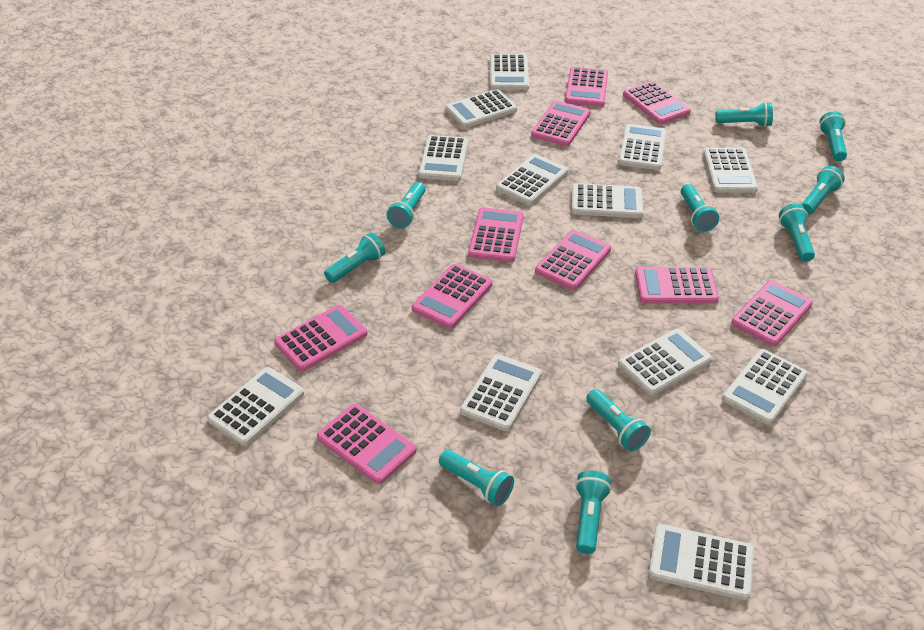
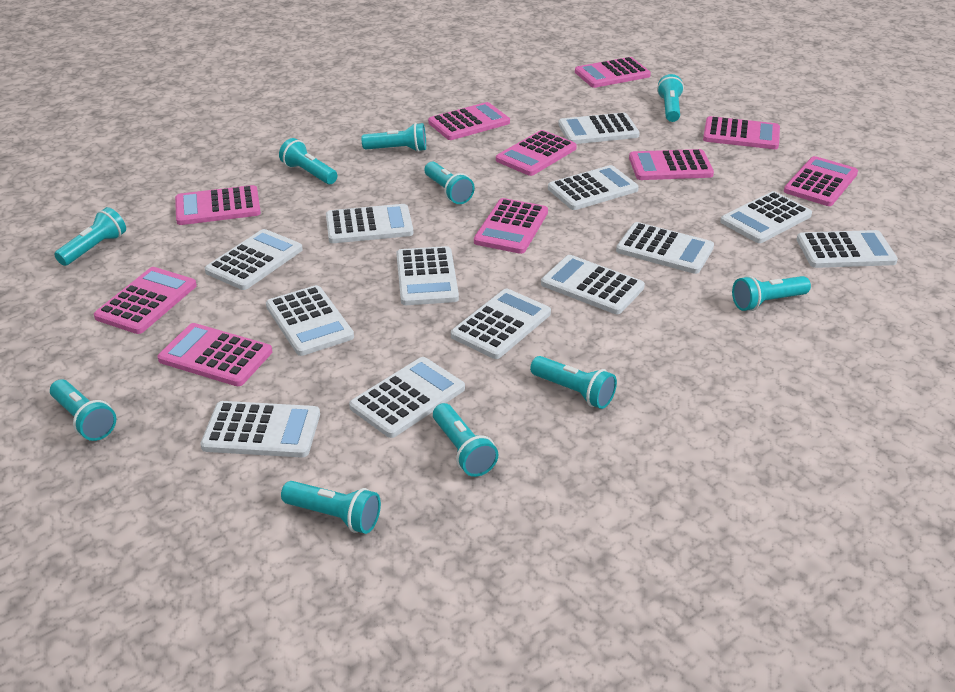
white calculator: [207,367,304,446] [418,135,468,181] [445,89,517,128] [460,354,542,431] [490,54,529,90] [496,154,568,205] [571,183,643,218] [618,124,667,170] [618,328,712,396] [648,524,754,600] [703,148,758,193] [722,349,808,425] = 12 -> [200,401,320,457] [205,229,303,290] [266,285,354,356] [326,204,413,243] [349,357,465,438] [396,246,459,305] [451,288,551,359] [541,255,645,314] [548,165,639,210] [558,113,640,144] [616,222,714,274] [720,191,812,243] [797,230,898,268] = 13

